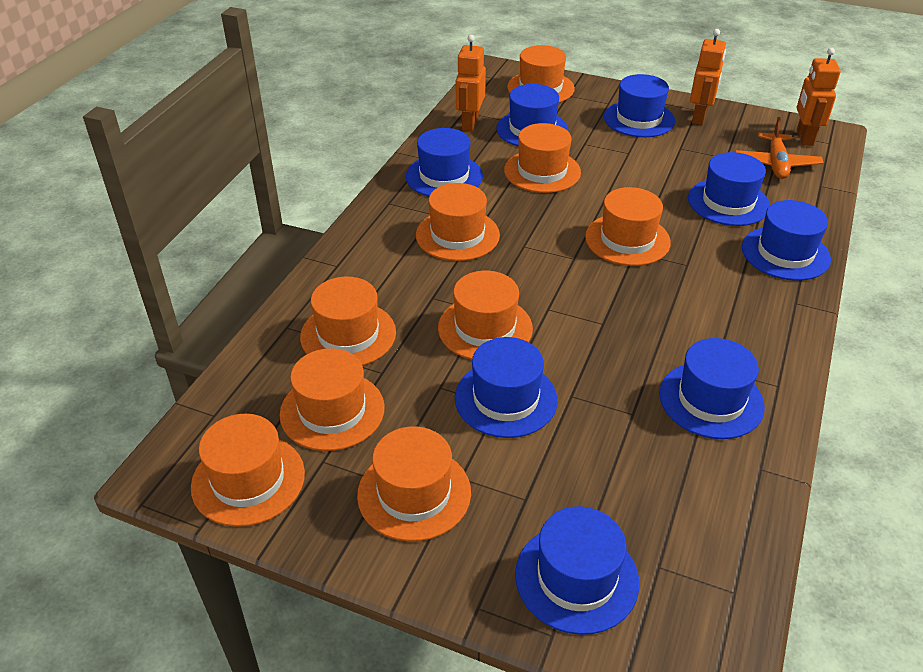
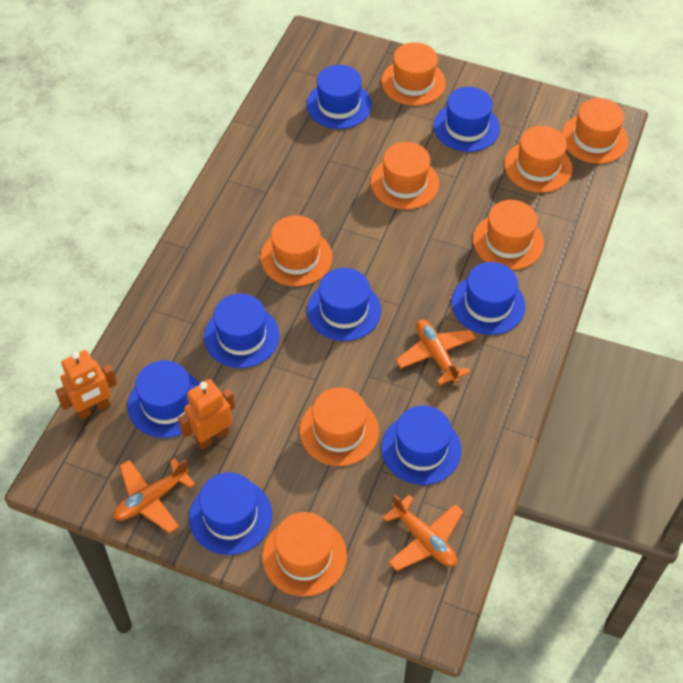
orange hat: [191,414,305,527] [280,348,385,451] [300,276,396,366] [357,426,471,542] [416,183,500,261] [438,271,533,360] [504,123,581,193] [507,45,575,102] [585,187,671,266] = 9 -> [260,215,333,286] [262,512,347,596] [300,387,379,466] [370,142,439,210] [381,42,446,106] [473,200,544,270] [504,126,572,192] [561,98,628,164] = 8
orange plane: [735,117,824,179] = 1 -> [113,458,195,533] [382,494,463,571] [396,319,476,385] = 3
orange robot: [456,35,486,132] [690,29,726,125] [797,48,841,146] = 3 -> [55,350,117,420] [178,379,235,449] = 2

